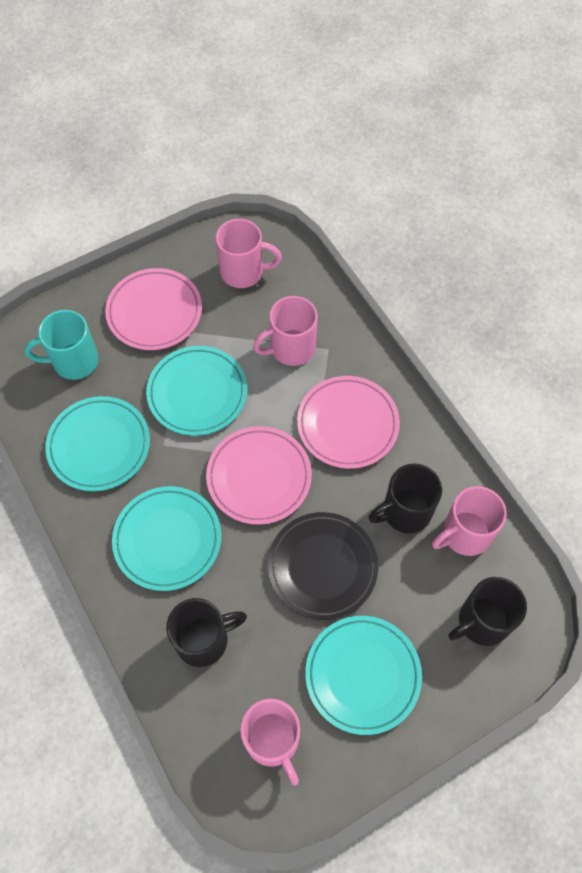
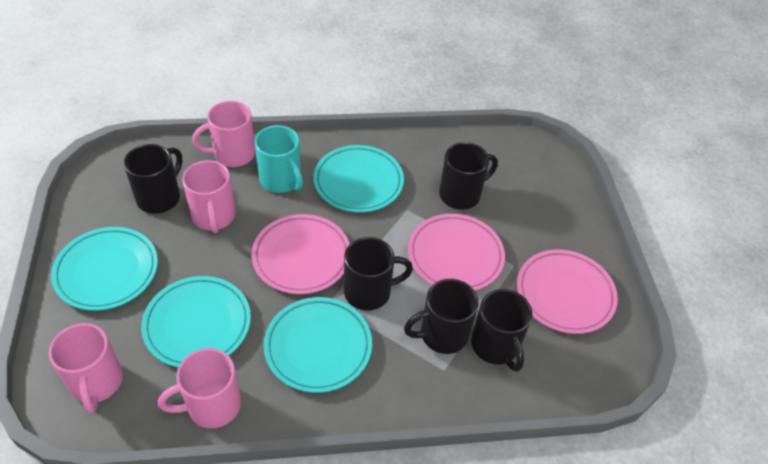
black mug: [166,598,247,667] [369,463,442,533] [449,577,527,646] = 3 -> [124,144,182,214] [344,237,413,311] [404,279,479,354] [439,142,498,210] [471,289,533,371] = 5
black plate: [268,512,378,620] = 1 -> none = 0

